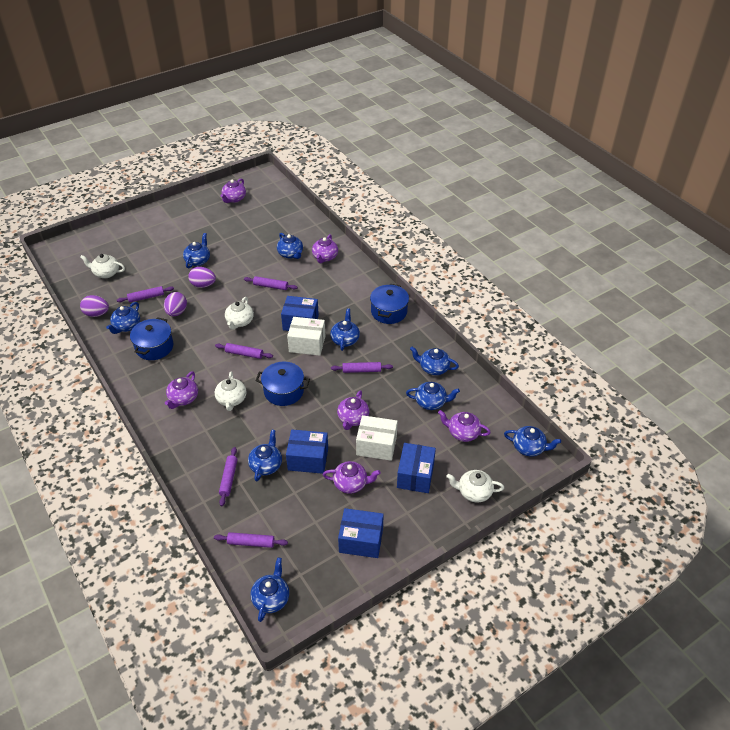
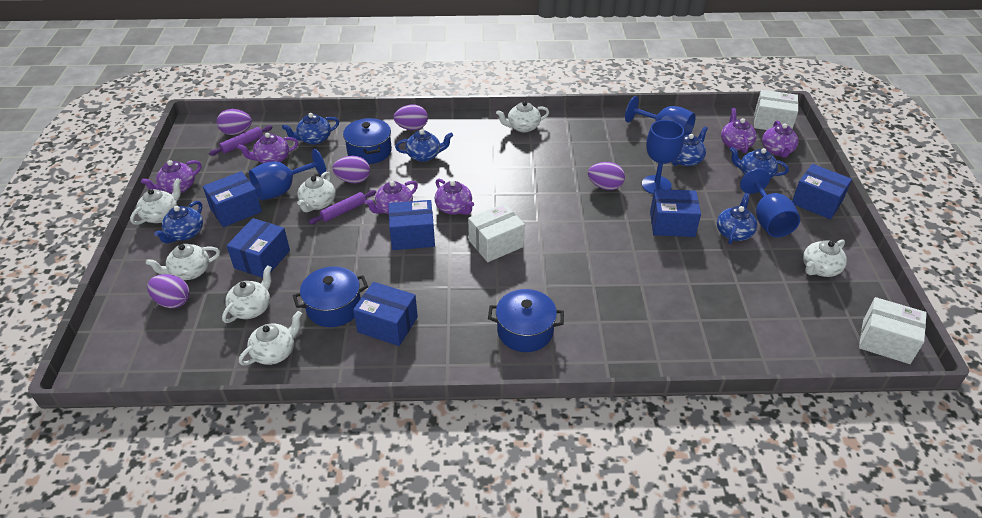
blue box: [281,296,319,331] [286,430,328,474] [338,508,384,558] [397,443,436,493] = 4 -> [203,171,262,227] [227,218,290,278] [353,282,418,346] [389,200,435,250] [650,189,701,237] [792,164,852,219] = 6
blue goblet: none = 0 -> [249,149,327,200] [625,96,696,136] [642,120,684,194] [740,168,800,237] = 4
blue teapot: [106,302,140,334] [183,233,210,268] [248,430,282,481] [251,557,289,622] [277,233,303,259] [330,308,360,351] [406,382,460,410] [410,347,459,375] [504,426,561,456] = 9 -> [154,201,203,243] [282,113,339,145] [395,129,453,162] [672,127,708,166] [717,193,757,244] [730,147,789,178] = 6
purple egg: [80,295,109,317] [164,292,187,316] [188,267,216,288] = 3 -> [147,274,190,308] [217,109,252,135] [333,156,370,183] [394,105,428,130] [588,162,625,190] = 5
purple rolling pin: [117,286,174,303] [214,532,288,548] [215,343,273,359] [219,447,237,506] [244,276,298,290] [331,362,393,373] = 6 -> [209,125,273,156] [309,190,376,224] = 2
white box: [287,317,325,356] [356,415,398,461] = 2 -> [468,203,525,262] [754,90,798,130] [859,297,927,364] = 3
white teapot: [80,254,125,278] [215,371,246,411] [225,297,254,330] [446,470,504,502] = 4 -> [130,178,181,225] [146,244,220,280] [222,265,272,323] [239,311,302,365] [297,172,336,212] [496,101,549,132] [803,239,847,277] = 7

